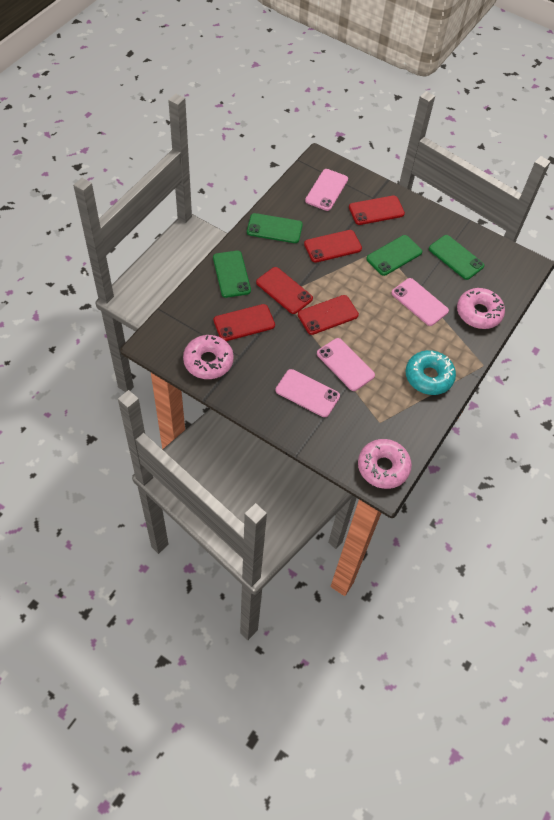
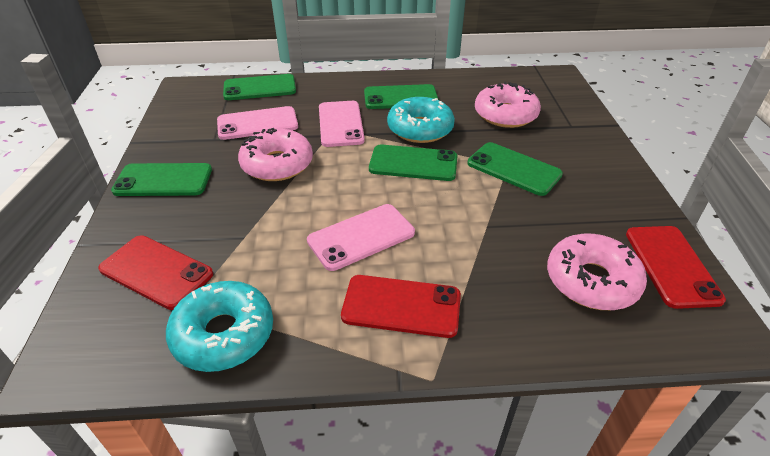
green phone: [213,251,251,298] [247,213,303,243] [366,235,423,276] [429,235,484,280] = 4 -> [111,163,212,196] [223,74,296,100] [364,84,439,109] [369,144,458,181] [467,142,563,196] = 5
pink phone: [276,369,340,417] [305,169,348,211] [317,338,375,391] [391,278,449,326] = 4 -> [217,106,298,140] [307,204,415,271] [319,101,365,147] = 3
red phone: [214,304,275,341] [256,267,313,314] [298,295,359,335] [304,230,362,263] [349,196,405,225] = 5 -> [98,235,213,310] [341,275,461,338] [626,226,726,309] = 3
turquoise donut: [406,350,456,395] = 1 -> [166,281,273,372] [387,97,455,143] = 2

